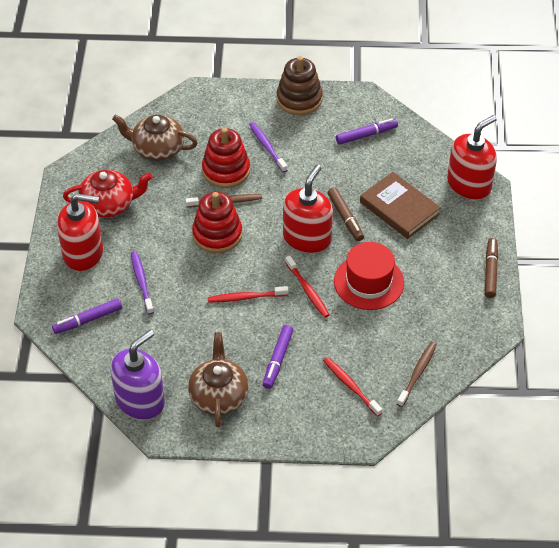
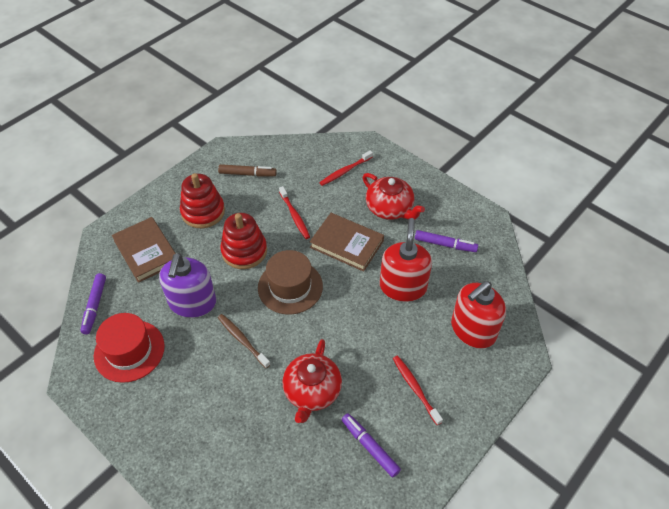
brown book: [360,172,441,239] = 1 -> [112,217,176,283] [310,213,384,272] = 2
brown hat: none = 0 -> [258,250,323,314] = 1
brown marker: [328,187,364,241] [485,238,498,298] = 2 -> [218,164,277,177] = 1
brown stacking toy: [277,56,323,115] = 1 -> none = 0
brown teapot: [112,115,198,161] [188,332,249,427] = 2 -> none = 0
brown toothbrush: [185,194,262,208] [397,342,437,407] = 2 -> [218,314,271,368] = 1
purple toothbrush: [131,251,154,314] [249,122,287,173] = 2 -> none = 0
red soap dispenser: [57,193,103,271] [283,165,333,253] [447,115,497,200] = 3 -> [380,218,432,302] [451,281,506,349] = 2
red teapot: [63,170,153,218] = 1 -> [282,339,342,423] [363,173,425,220] = 2

